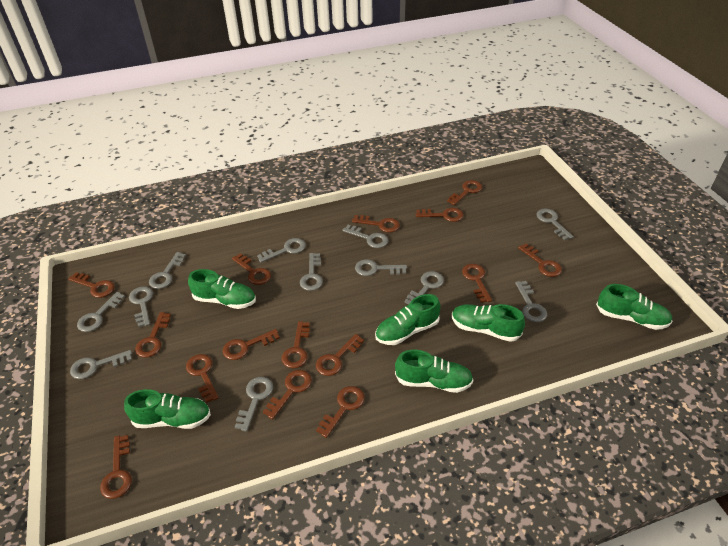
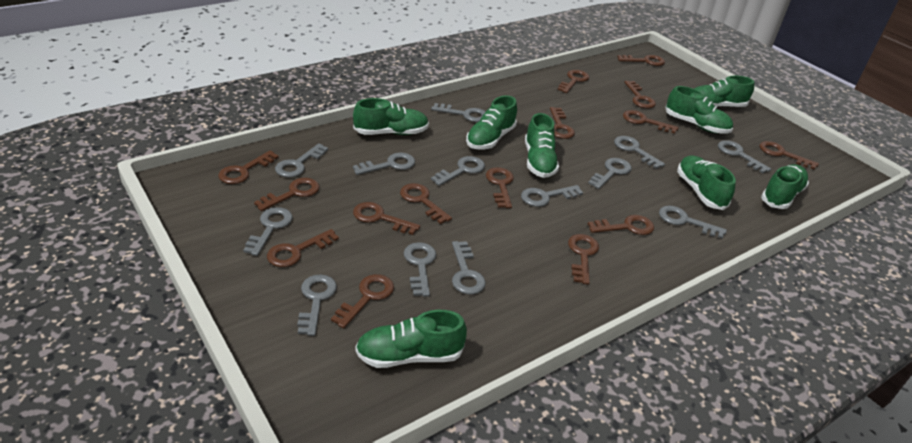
green shoe: [124,389,211,429] [188,269,256,309] [375,294,440,345] [395,350,473,393] [452,304,525,342] [596,284,673,330] = 6 -> [353,98,429,135] [355,310,467,368] [466,95,517,149] [525,113,559,178] [665,86,733,133] [677,155,736,210] [694,75,755,107] [761,164,809,209] = 8
grey key: [70,350,132,379] [77,292,125,332] [129,286,153,327] [149,252,186,289] [235,377,273,432] [257,238,306,263] [300,253,323,291] [342,225,388,248] [355,259,407,276] [404,271,444,304] [515,281,547,322] [537,209,573,240] = 12 -> [243,207,293,256] [275,143,328,178] [297,274,337,336] [353,153,415,175] [404,242,436,297] [431,103,486,122] [431,156,485,186] [452,241,486,294] [521,185,583,207] [588,158,632,189] [614,136,665,169] [659,206,727,239] [718,140,771,173] = 13

